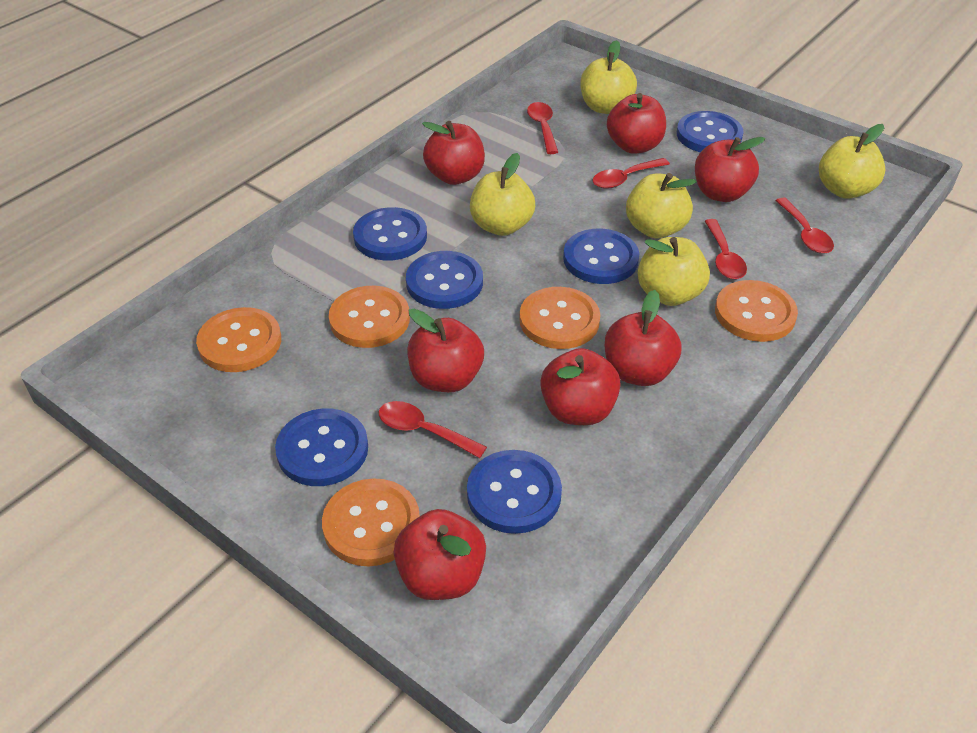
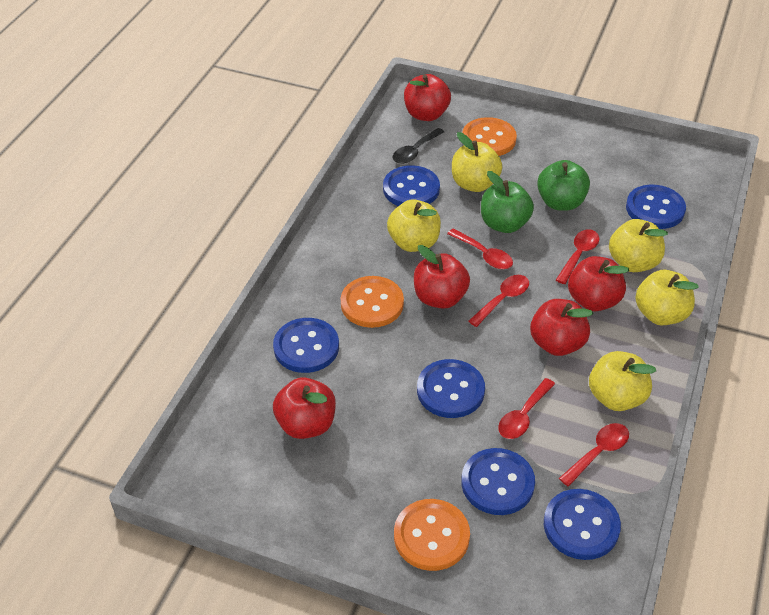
black spoon: none = 0 -> [393,128,444,164] = 1
green apple: none = 0 -> [481,171,534,233] [537,160,590,211] = 2
orange button: [196,307,281,372] [322,478,420,566] [329,286,410,348] [520,287,600,349] [715,280,798,342] = 5 -> [341,276,404,328] [394,499,470,571] [462,117,517,156] = 3
red apple: [394,509,486,600] [407,309,484,392] [422,121,485,185] [540,348,621,425] [605,290,682,386] [607,93,666,154] [695,137,765,202] = 7 -> [273,377,336,439] [404,74,451,121] [414,245,470,309] [530,299,593,356] [568,256,629,311] = 5

